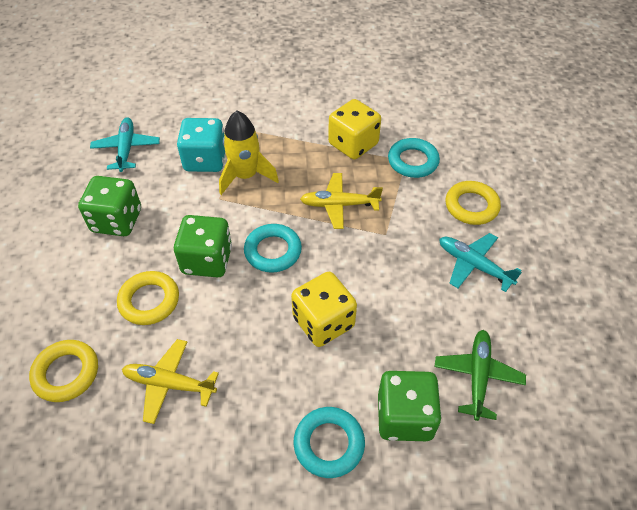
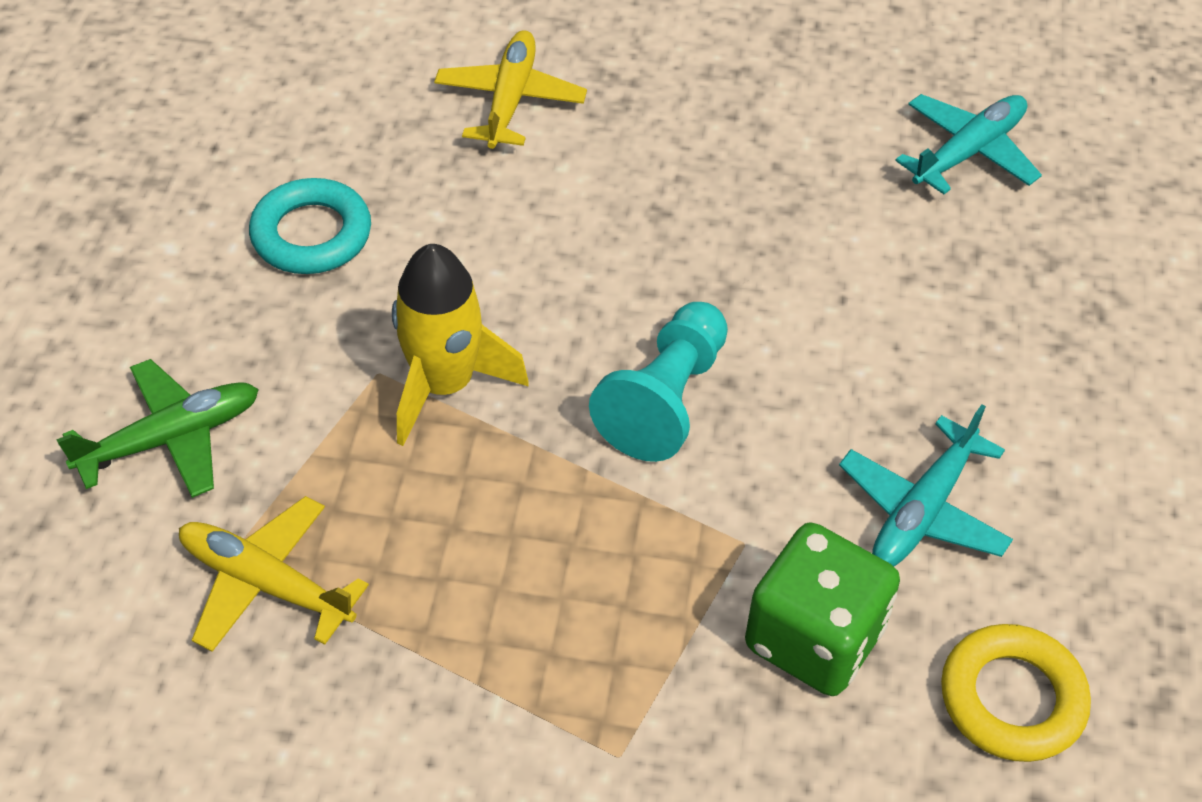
green dice: [78,176,141,236] [174,215,232,278] [378,371,442,441] = 3 -> [745,523,900,696] = 1
turquoise dice: [177,118,225,172] = 1 -> none = 0
turquoise pawn: none = 0 -> [589,302,728,462] = 1
turquoise ring: [244,224,302,273] [294,407,365,478] [388,138,440,178] = 3 -> [249,178,371,274] = 1
yellow dice: [291,272,357,347] [328,99,381,160] = 2 -> none = 0
yellow ring: [29,340,98,402] [117,271,179,325] [445,181,501,225] = 3 -> [941,624,1091,762] = 1

